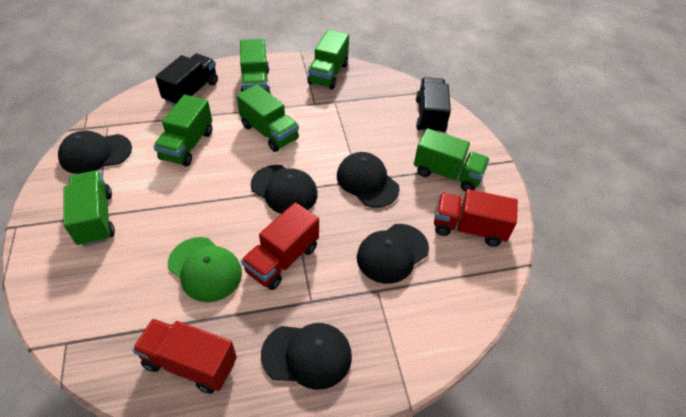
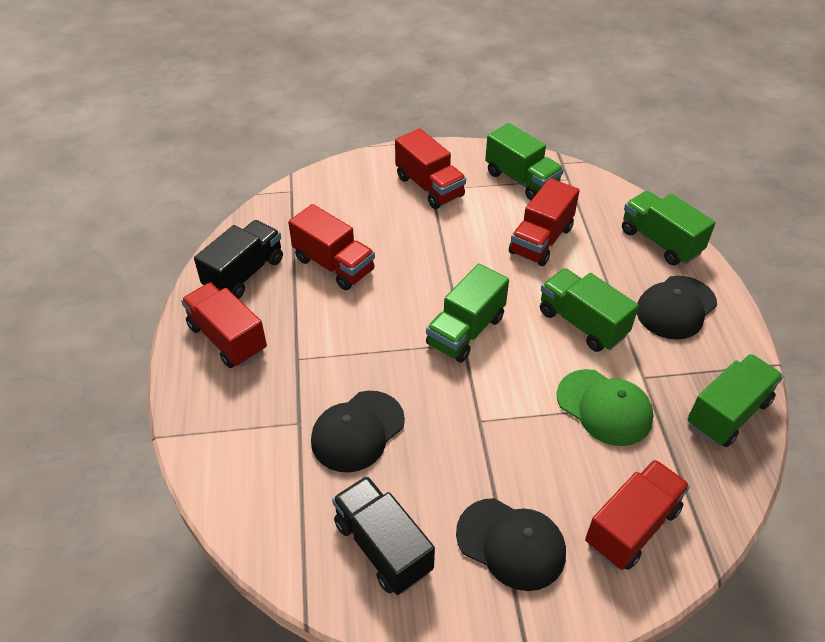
black cap: [58,130,132,174] [251,165,318,214] [261,323,352,390] [337,152,400,208] [357,224,429,284] = 5 -> [311,391,405,473] [456,498,566,591] [637,276,717,339] = 3
green truck: [63,171,115,246] [153,95,212,167] [236,84,299,152] [240,39,271,94] [308,29,349,90] [414,128,490,192] = 6 -> [426,264,509,363] [485,123,564,201] [540,268,639,352] [622,191,715,265] [687,354,783,447] = 5
red truck: [132,319,237,394] [241,202,319,290] [434,189,518,247] = 3 -> [181,283,267,368] [288,204,375,290] [395,128,466,209] [509,178,580,266] [585,459,690,570] = 5

